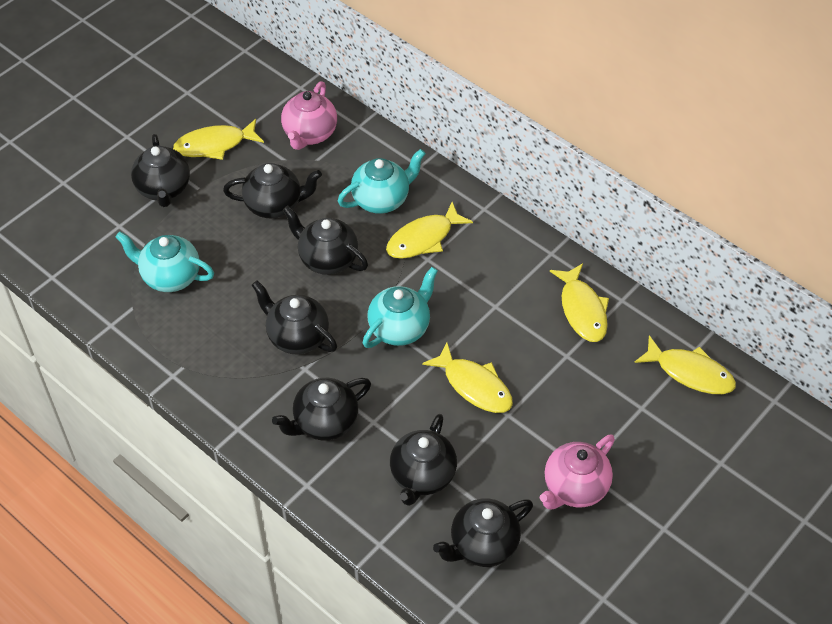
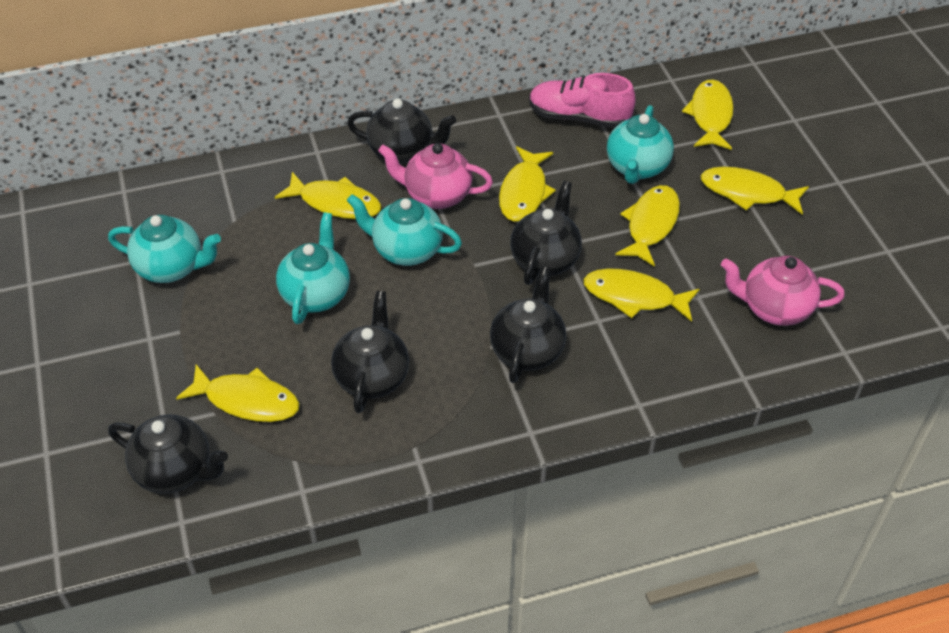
black teapot: [131,134,190,207] [223,163,322,218] [252,281,337,355] [272,378,371,441] [283,205,368,275] [390,414,457,506] [433,499,533,567] = 7 -> [108,414,228,494] [331,291,409,413] [347,98,456,164] [490,266,566,383] [510,181,582,285] = 5
pink shoe: none = 0 -> [529,73,636,128] = 1
turquoise teapot: [115,232,214,292] [338,149,426,214] [362,267,438,348] = 3 -> [108,215,221,283] [276,212,350,324] [347,194,462,266] [607,105,674,184] = 4
yellow fish: [173,119,264,160] [386,202,473,259] [422,342,513,413] [550,263,609,342] [634,335,736,394] = 5 -> [176,364,300,422] [275,172,382,219] [499,146,556,222] [583,268,700,322] [615,185,680,267] [682,79,734,150] [701,167,809,215] = 7

